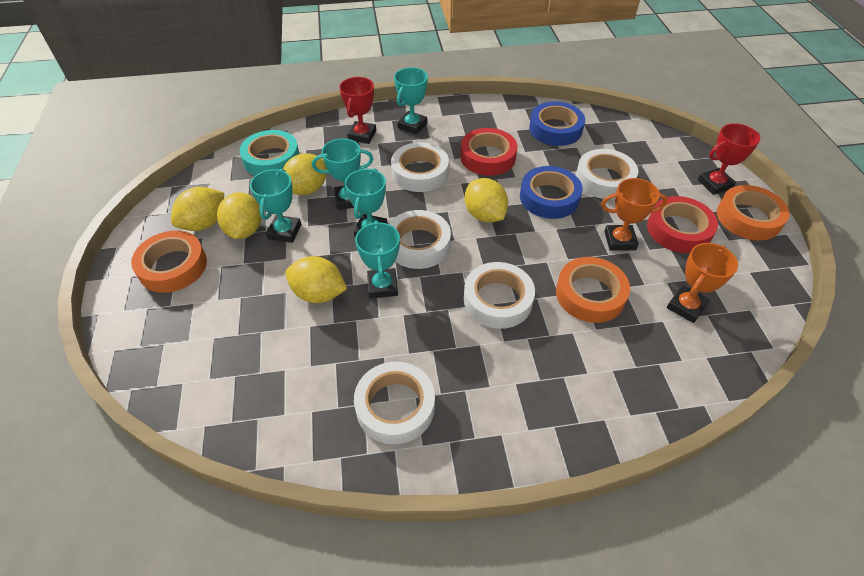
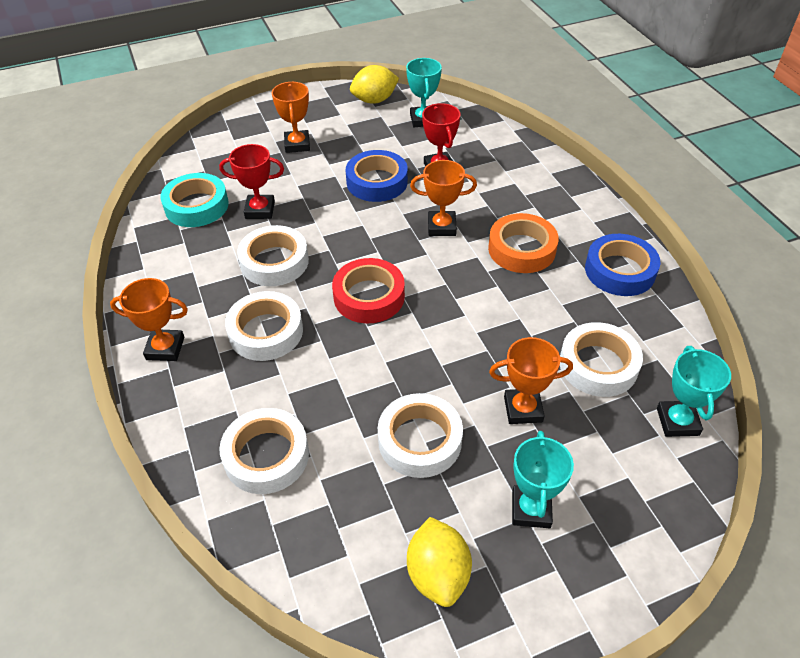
orange tape: [131,231,207,293] [556,257,630,323] [717,185,790,241] = 3 -> [488,213,559,273] = 1
orange trophy: [601,178,668,251] [667,243,738,323] = 2 -> [110,278,188,361] [272,82,310,153] [410,160,477,236] [489,337,573,424] = 4
red tape: [460,128,517,176] [647,196,718,253] = 2 -> [332,258,405,323] = 1
turquoise trophy: [250,169,301,243] [312,138,373,210] [345,168,387,237] [355,221,400,299] [394,67,428,135] = 5 -> [406,58,442,127] [512,431,574,528] [657,346,731,437] = 3
yellow lemon: [171,187,224,231] [217,192,261,239] [283,153,327,195] [285,256,347,303] [465,178,508,223] = 5 -> [350,65,399,104] [407,517,472,607] = 2

